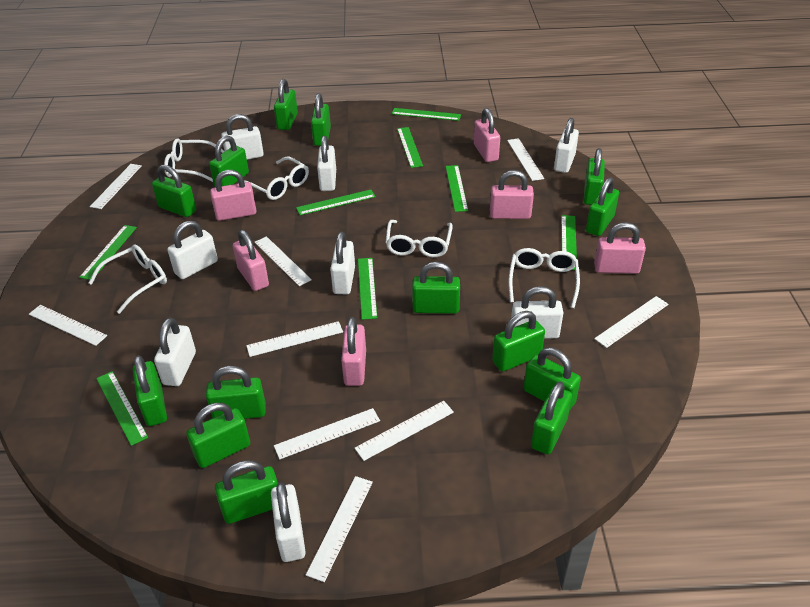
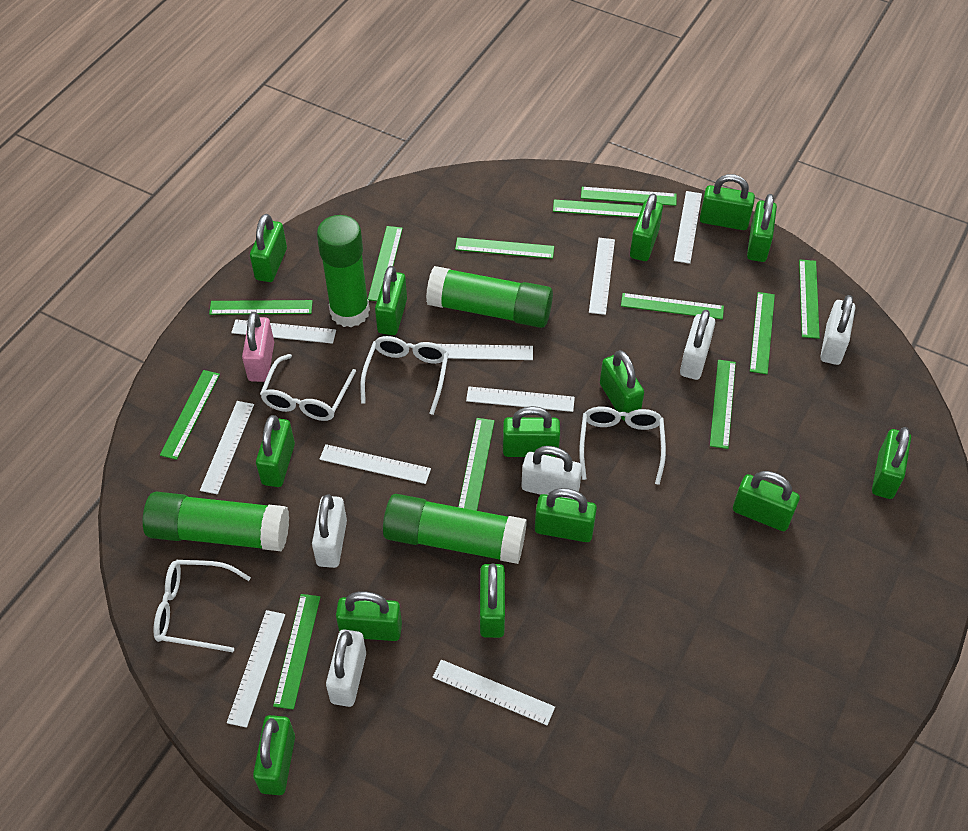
green glue stick: none = 0 -> [142,492,289,551] [317,215,370,327] [383,494,527,564] [426,266,553,328] = 4
green ruler: [79,225,137,280] [96,371,148,446] [296,190,376,215] [358,258,377,320] [392,108,461,121] [397,127,423,168] [446,165,468,212] [561,215,577,270] = 8 -> [160,370,220,460] [209,300,313,315] [273,594,320,710] [368,226,403,301] [455,237,554,259] [458,418,495,511] [553,199,642,218] [581,187,677,206] [621,293,724,319] [710,360,736,449] [750,292,775,374] [799,259,820,339] = 12
pink padlock: [210,170,256,221] [233,230,269,291] [341,317,366,386] [474,108,500,162] [490,170,534,219] [594,222,646,274] = 6 -> [242,312,274,382] = 1
white glasses: [89,245,167,314] [164,138,225,182] [244,157,309,200] [386,220,453,257] [509,248,580,308] = 5 -> [153,560,251,652] [260,354,356,421] [360,336,449,415] [579,407,666,485] = 4
white padlock: [154,318,196,386] [167,221,218,279] [221,114,264,160] [271,482,306,562] [317,136,336,191] [330,232,355,294] [511,286,564,339] [554,118,579,173] = 8 -> [312,494,347,568] [326,629,366,707] [522,446,582,499] [680,310,715,380] [820,295,855,365] = 5

